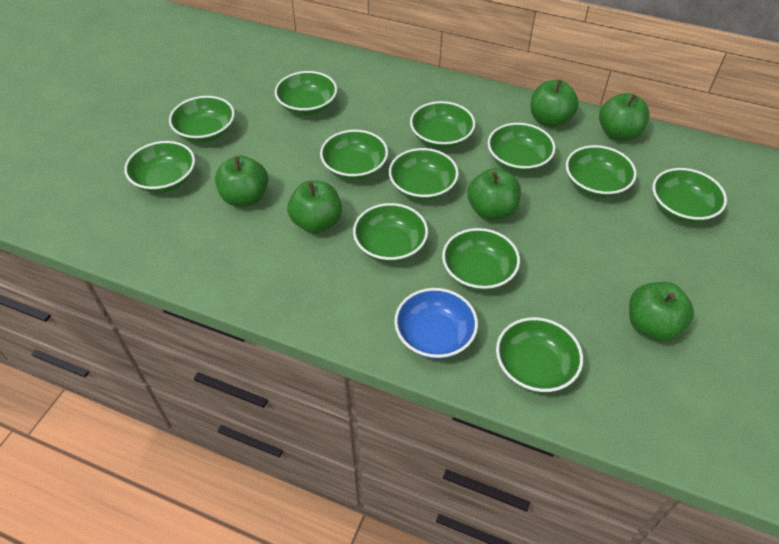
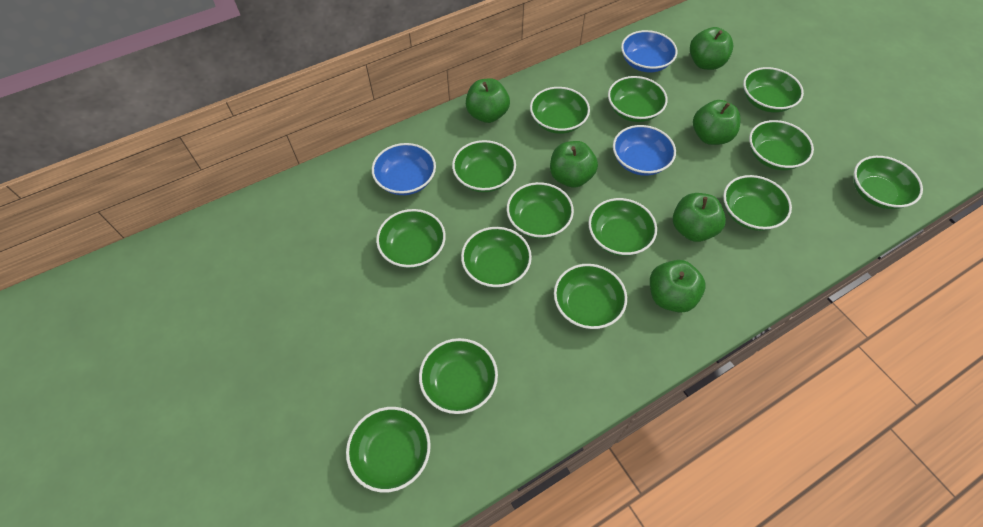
blue bowl: [394,288,478,359] = 1 -> [372,143,436,195] [613,125,676,176] [621,30,677,72] = 3
green bowl: [124,141,195,193] [169,96,235,143] [275,71,337,115] [320,130,388,180] [353,203,428,263] [389,148,459,201] [410,101,475,149] [442,228,520,291] [487,123,555,173] [496,317,583,393] [566,145,637,198] [653,168,727,223] = 12 -> [346,407,431,492] [376,209,446,268] [419,338,498,414] [452,140,516,192] [461,227,532,288] [507,182,574,239] [530,87,590,134] [554,264,627,329] [588,198,657,256] [608,76,668,122] [723,175,792,231] [743,67,804,113] [749,120,814,170] [854,156,923,209] = 14

